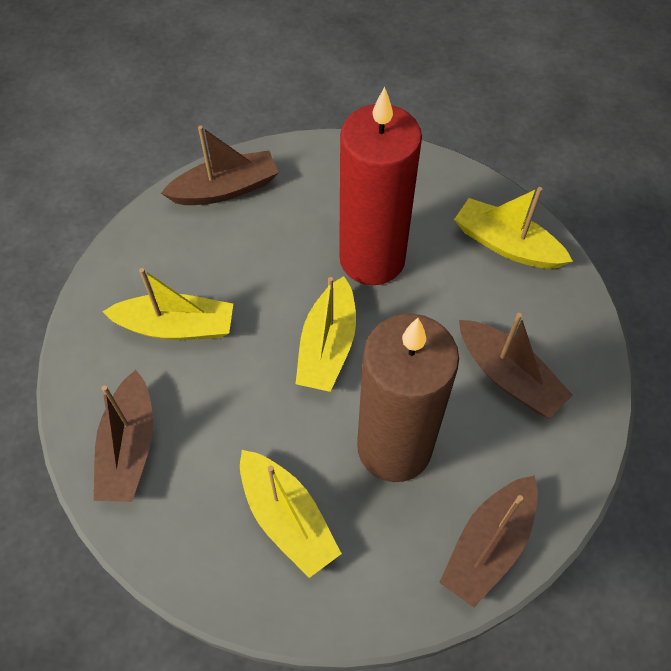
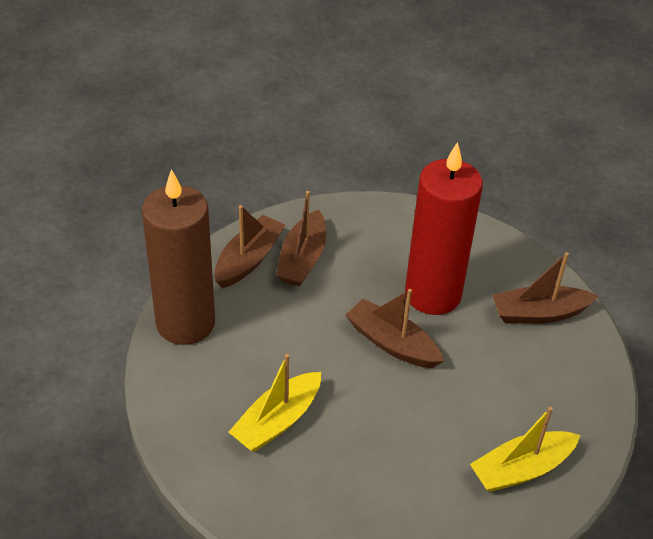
yellow boat: [102,268,233,340] [240,450,342,578] [296,276,356,392] [454,187,573,269] = 4 -> [229,354,321,452] [470,407,580,492] = 2

